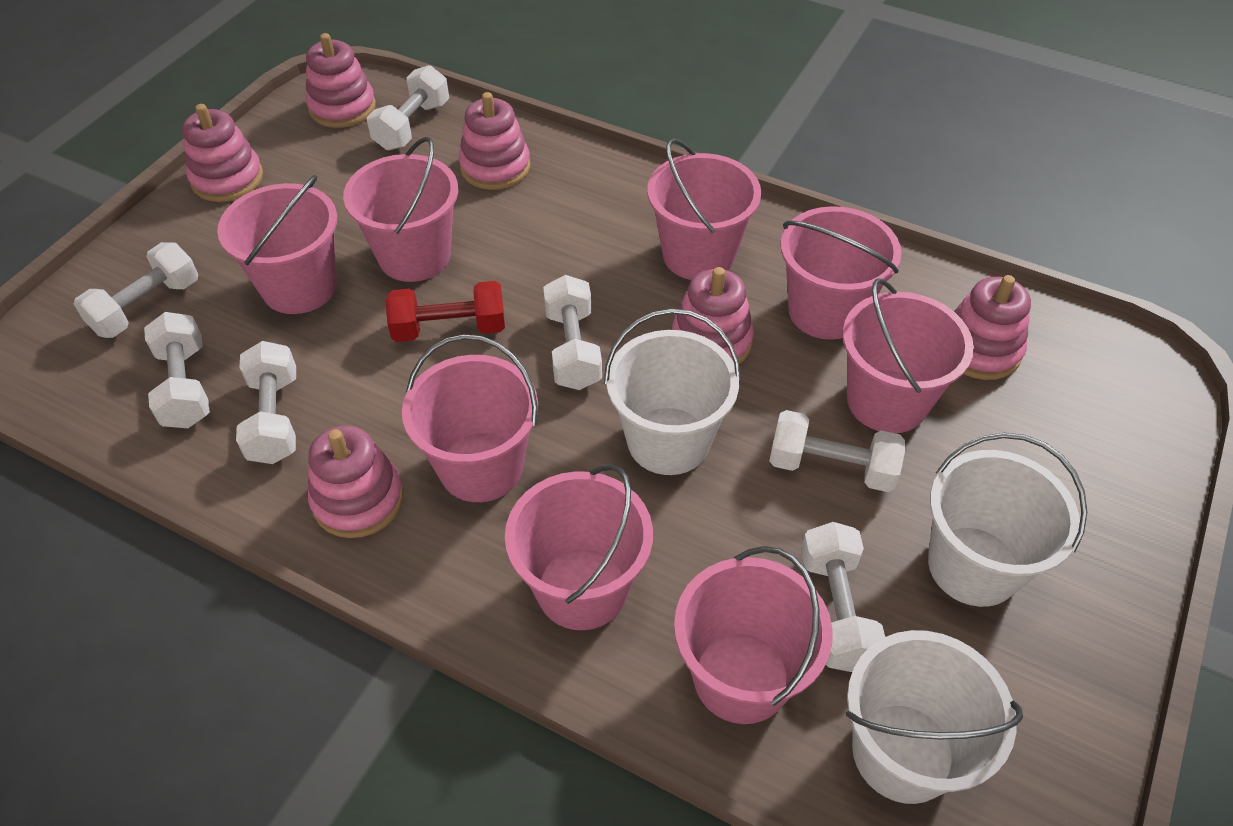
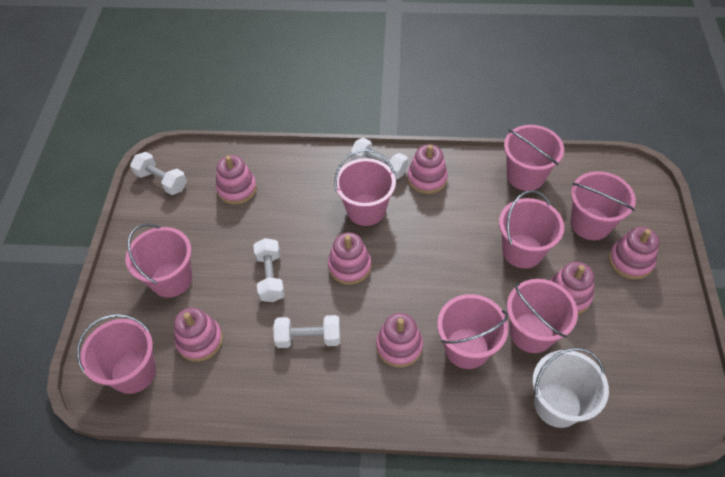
pink stacking toy: [182,104,263,202] [306,33,376,128] [308,426,404,538] [459,92,530,190] [672,267,754,364] [954,275,1031,380] = 6 -> [174,307,223,362] [216,155,257,205] [328,232,371,285] [376,313,423,368] [407,144,448,194] [550,262,594,314] [609,227,659,280] = 7
red dumbbell: [385,281,505,342] = 1 -> none = 0
white bucket: [604,309,741,475] [846,630,1023,804] [928,433,1087,607] = 3 -> [532,347,609,428] = 1
white dumbbell: [74,242,198,338] [144,312,210,428] [236,341,296,464] [367,65,449,150] [543,275,602,390] [769,410,905,492] [801,522,885,672] = 7 -> [130,152,187,195] [253,238,285,302] [273,315,340,348] [351,138,408,179] = 4

